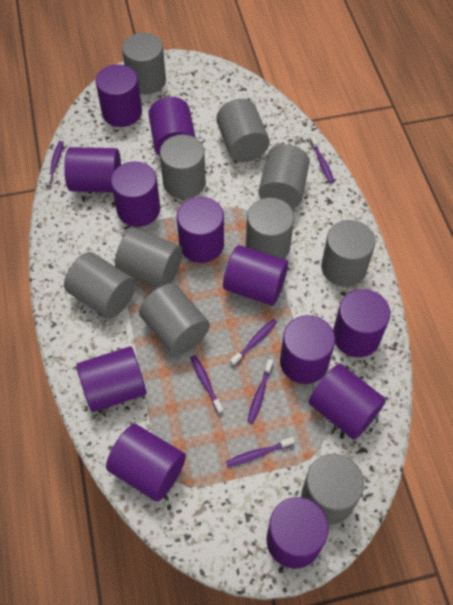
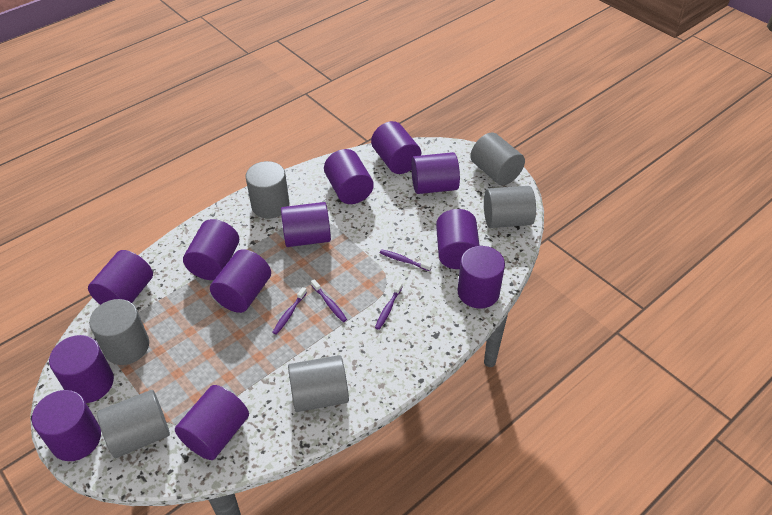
grey cylinder: [64,252,135,319] [115,228,182,287] [122,33,166,94] [139,283,210,355] [160,135,206,199] [216,99,270,162] [246,198,294,259] [258,144,310,209] [301,454,364,525] [321,220,375,287] = 10 -> [89,299,149,365] [97,390,170,458] [246,161,289,218] [288,355,349,412] [470,133,525,185] [484,186,536,228] = 6
purple toothbrush: [44,141,64,187] [190,355,224,414] [226,437,295,467] [230,319,277,366] [248,359,273,423] [310,136,335,183] = 6 -> [272,287,307,335] [311,279,347,322] [375,282,403,330] [380,249,432,271] = 4

